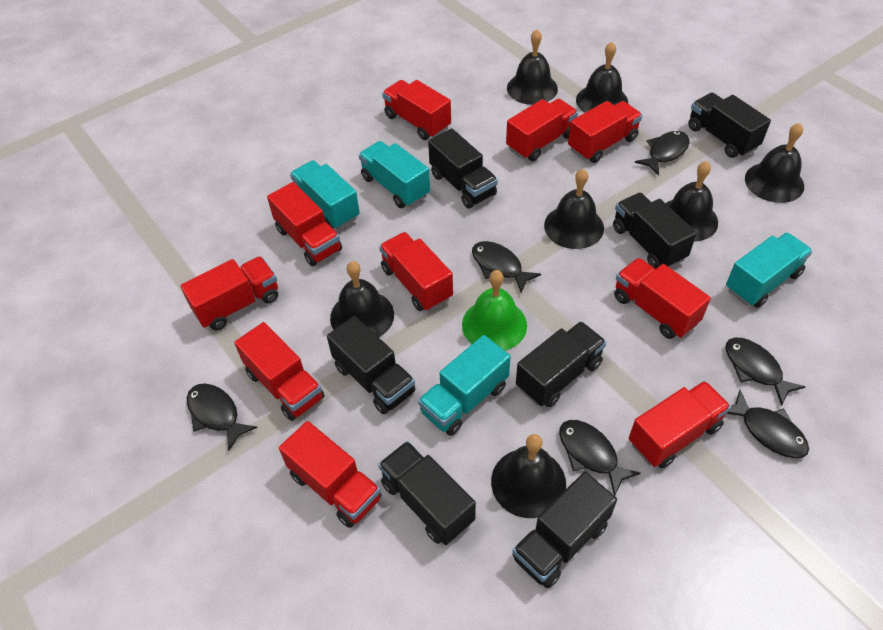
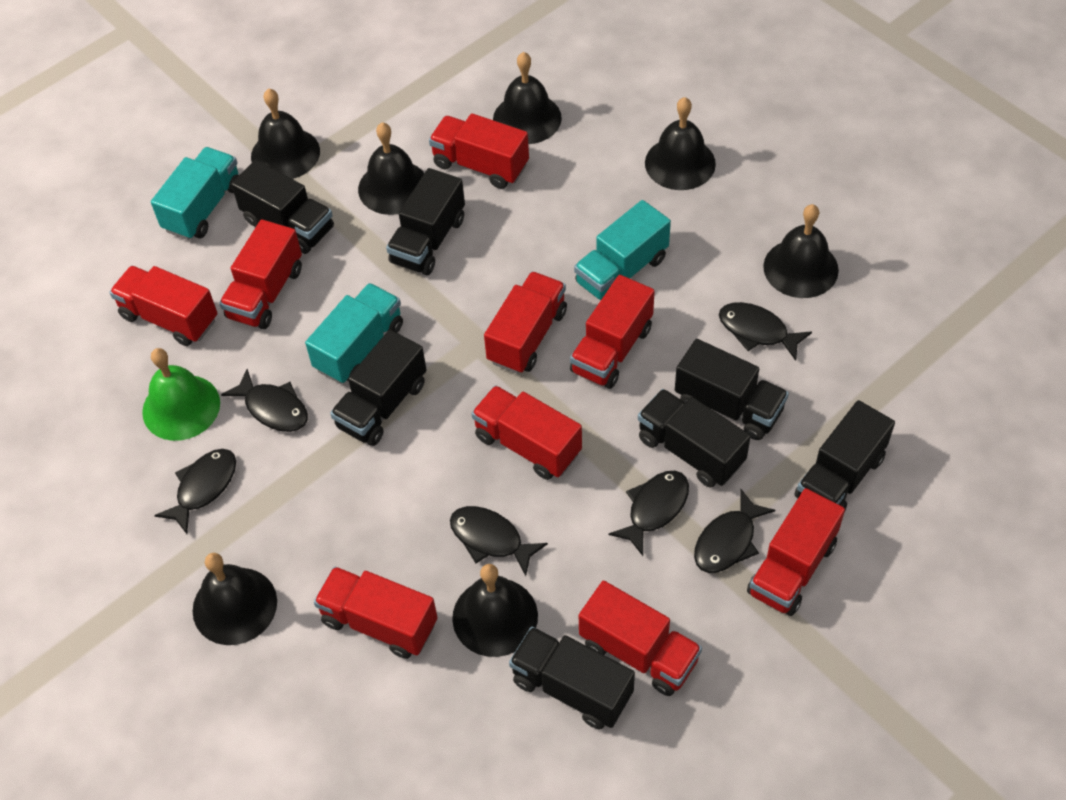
red truck: [180,256,278,330] [234,322,324,421] [267,182,342,266] [279,421,382,528] [379,232,453,311] [382,80,451,140] [506,99,578,161] [568,101,642,163] [614,258,711,339] [629,381,731,468] = 10 -> [109,266,218,346] [219,219,302,329] [314,567,438,659] [429,113,529,189] [471,385,582,480] [484,271,567,374] [570,275,655,389] [579,581,702,696] [747,488,845,616] = 9
turquoise truck: [290,160,360,229] [359,141,430,208] [418,335,511,436] [726,232,813,308] = 4 -> [151,147,239,240] [305,283,403,384] [574,200,671,300] = 3

